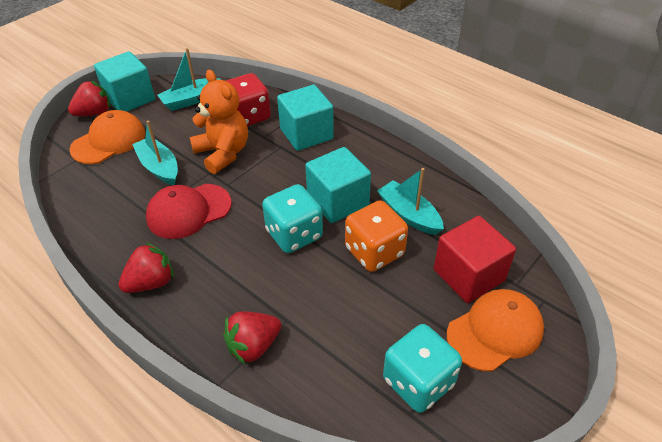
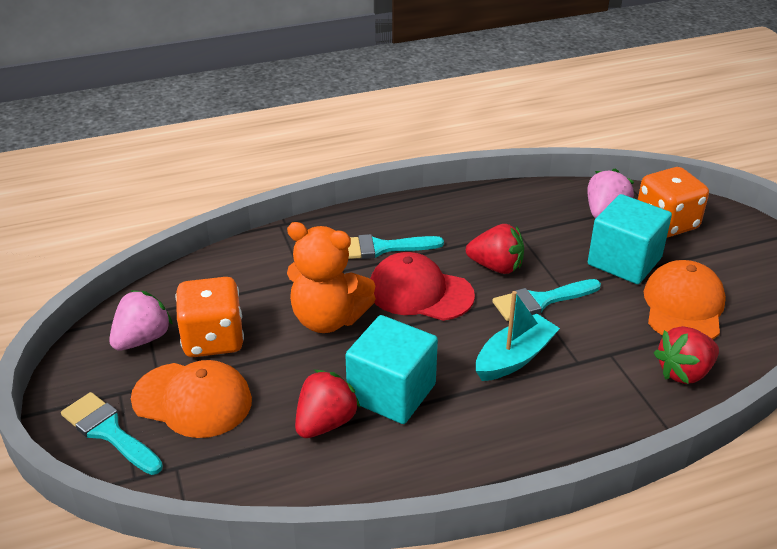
orange dice: [345,200,408,272] = 1 -> [175,277,244,357] [638,167,709,238] = 2
pink strawberry: none = 0 -> [109,290,173,350] [587,168,634,219] = 2
red cube: [434,216,516,303] = 1 -> none = 0
red dice: [226,73,271,126] = 1 -> none = 0
turquoise boat: [132,120,178,185] [157,48,221,111] [377,168,444,235] = 3 -> [476,291,560,381] = 1
turquoise brush: none = 0 -> [61,392,163,475] [348,234,444,259] [492,279,601,321] = 3
turquoise cube: [94,51,155,112] [277,85,334,151] [305,147,371,223] = 3 -> [345,315,438,424] [588,194,672,284] = 2
turquoise dice: [262,184,323,253] [383,324,462,413] = 2 -> none = 0

